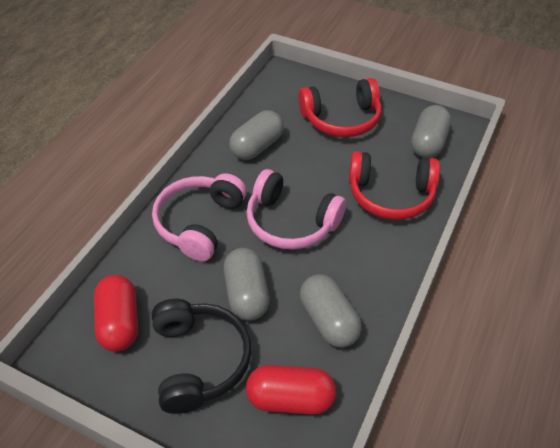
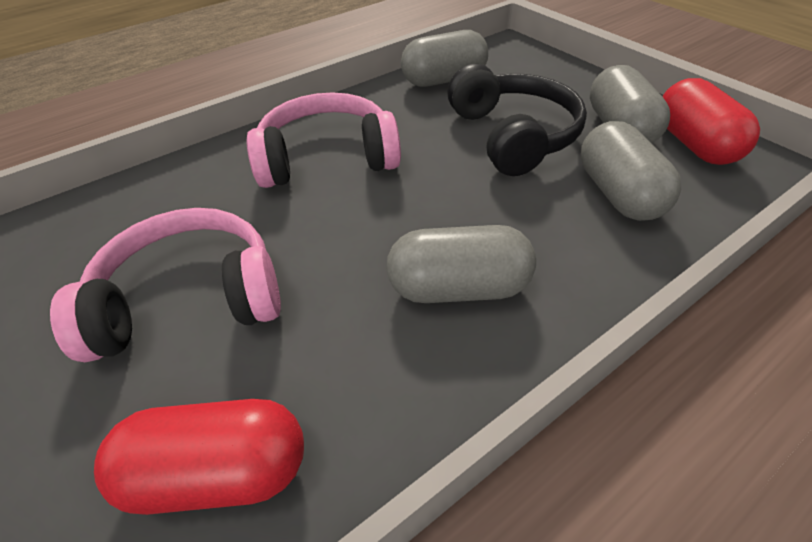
red headphones: [299,78,382,137] [349,151,440,220] = 2 -> none = 0

